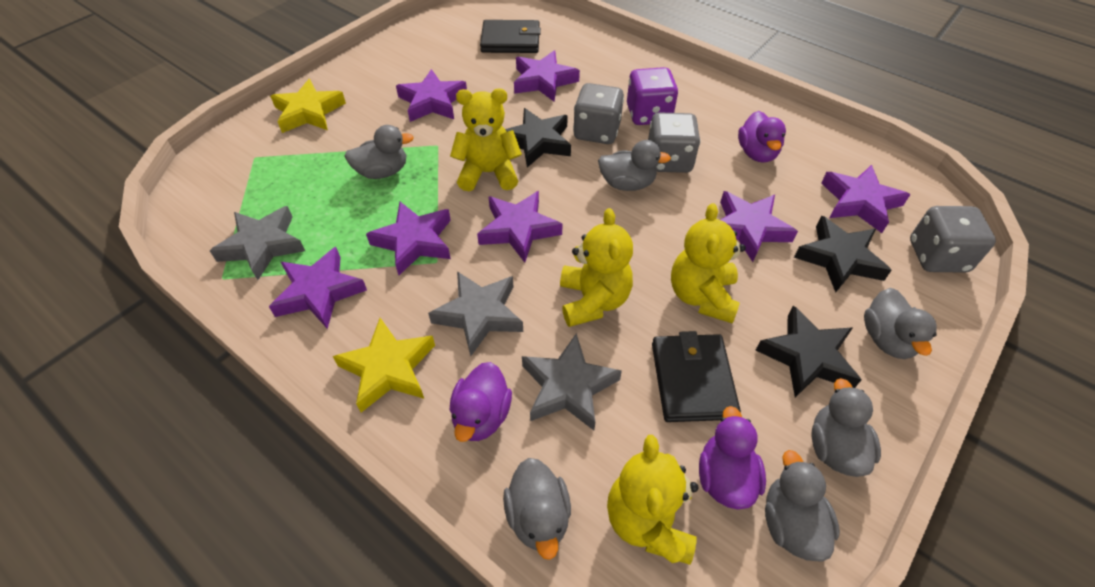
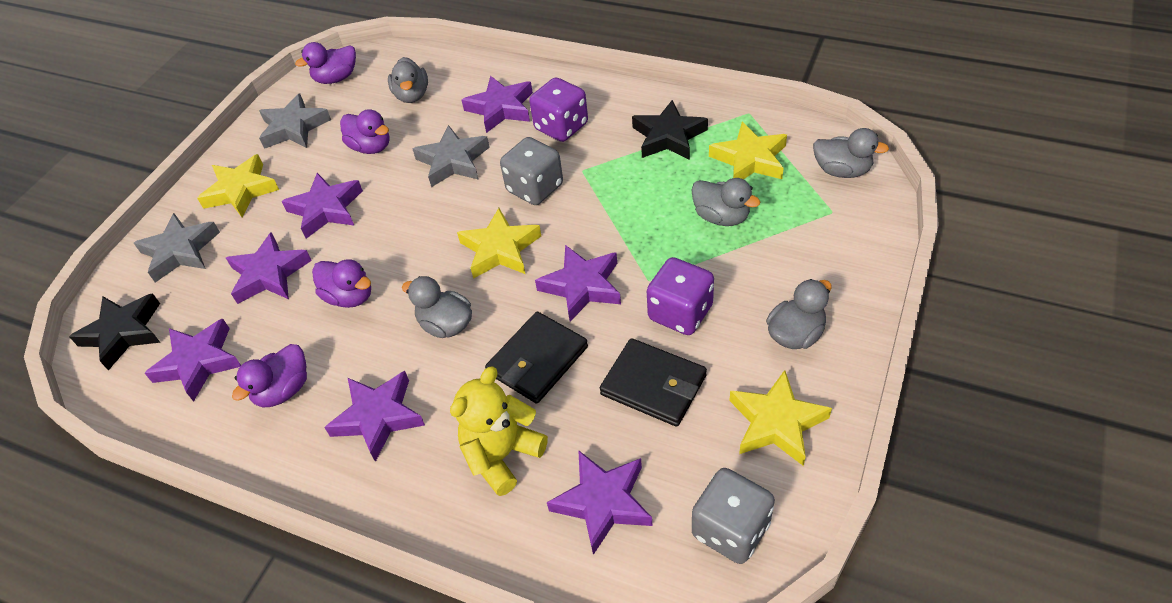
black star: [505,108,571,167] [756,306,861,398] [794,216,892,293] = 3 -> [69,293,161,371] [632,100,708,160] = 2
grey dice: [573,83,624,144] [648,112,700,173] [910,206,996,273] = 3 -> [500,137,563,205] [692,468,775,564] = 2
grey duck: [344,125,414,179] [503,458,571,560] [598,140,671,191] [765,450,840,561] [811,378,881,477] [864,288,937,359] = 6 -> [388,57,428,103] [402,276,472,338] [691,178,760,226] [766,279,832,349] [813,128,889,178] = 5
purple dice: [627,67,678,125] = 1 -> [529,77,588,142] [647,257,714,335] = 2
purple duck: [450,362,512,442] [699,406,766,510] [738,111,786,163] = 3 -> [232,344,307,407] [295,42,356,84] [312,259,371,308] [340,109,390,154] = 4
yellow star: [271,79,346,133] [333,318,435,412] = 2 -> [197,154,279,218] [457,208,541,279] [709,122,787,179] [729,370,832,466] = 4
yellow teddy bear: [450,88,522,191] [560,208,633,327] [607,435,698,565] [671,203,746,323] = 4 -> [450,367,548,496] = 1

